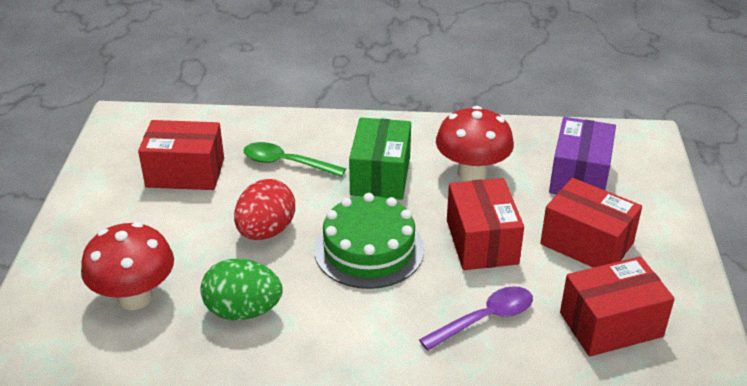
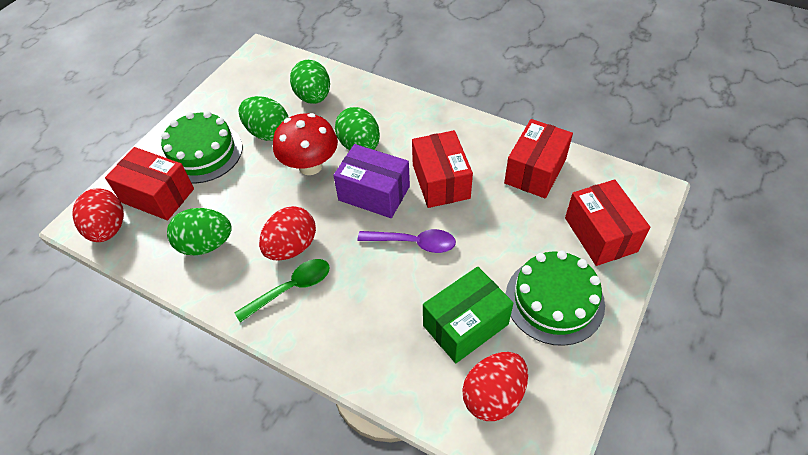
green cake: [314,193,424,289] = 1 -> [161,111,242,183] [506,250,605,346] = 2
green egg: [200,259,283,320] = 1 -> [167,208,232,255] [239,96,288,141] [290,60,330,104] [335,107,380,150] = 4
red egg: [234,179,295,240] = 1 -> [72,188,124,242] [259,206,316,260] [462,352,528,421] = 3
red mushroom: [81,222,174,310] [436,106,514,181] = 2 -> [273,113,338,175] = 1

